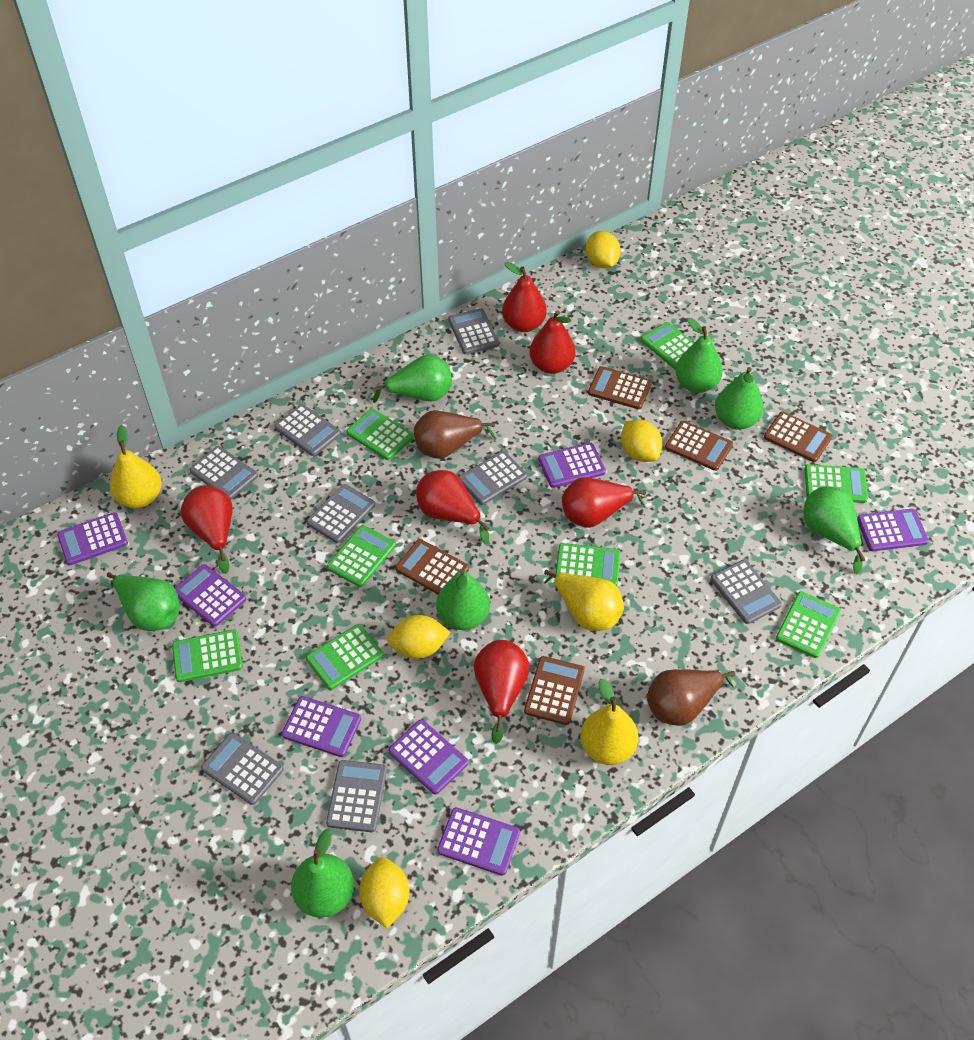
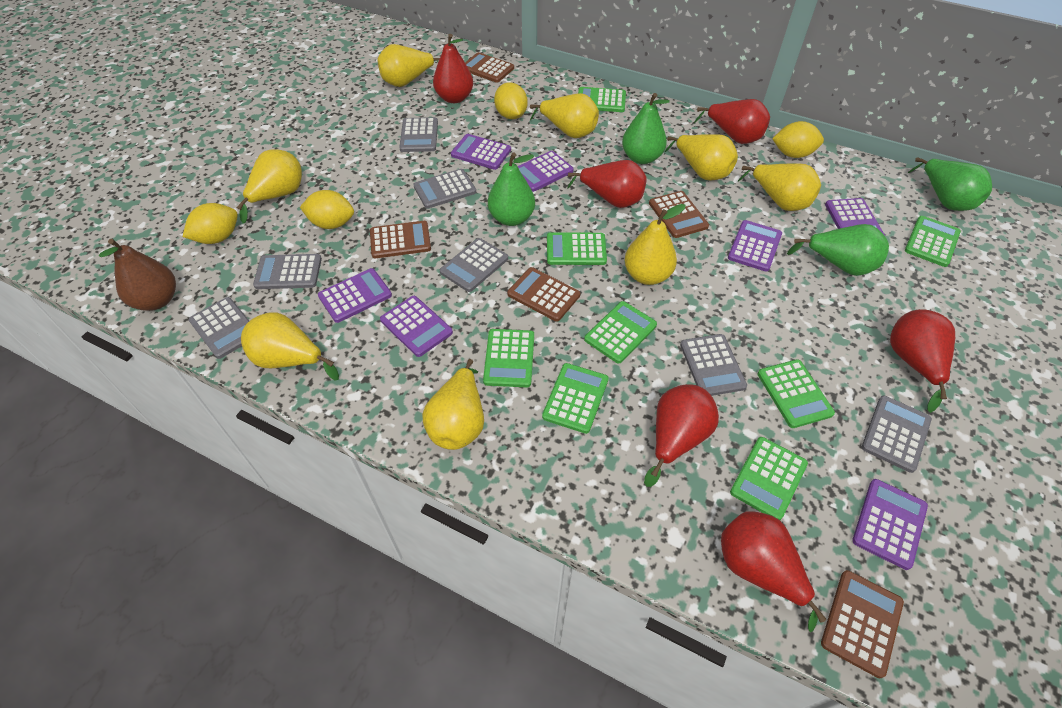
brown pear: [414,410,496,459] [647,669,735,726] = 2 -> [99,239,176,311] = 1
green pear: [107,572,180,631] [291,828,354,918] [372,354,452,403] [436,569,490,630] [675,318,723,393] [715,367,764,430] [804,486,865,575] = 7 -> [488,152,535,226] [622,93,670,164] [787,224,889,276] [908,157,992,211] = 4
grey calculator: [189,446,258,500] [201,732,284,805] [274,404,341,456] [307,484,375,543] [326,760,387,832] [448,308,499,354] [458,451,527,505] [710,560,782,624] = 8 -> [189,297,249,359] [253,254,322,289] [399,117,438,152] [413,169,476,209] [440,238,508,292] [680,334,747,396] [862,395,932,473] = 7
yellow pear: [110,425,161,508] [544,570,624,631] [580,679,639,765] = 3 -> [237,149,302,223] [241,312,339,381] [378,44,440,87] [422,359,484,450] [530,93,599,138] [625,204,686,285] [665,134,738,181] [738,163,821,211] = 8

